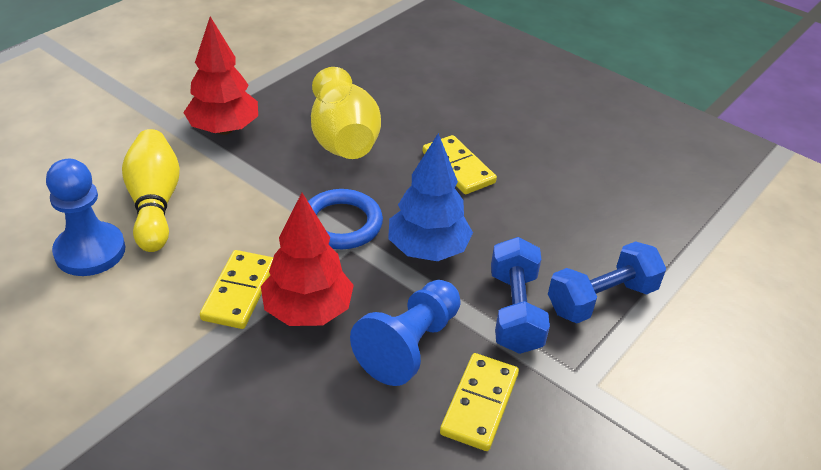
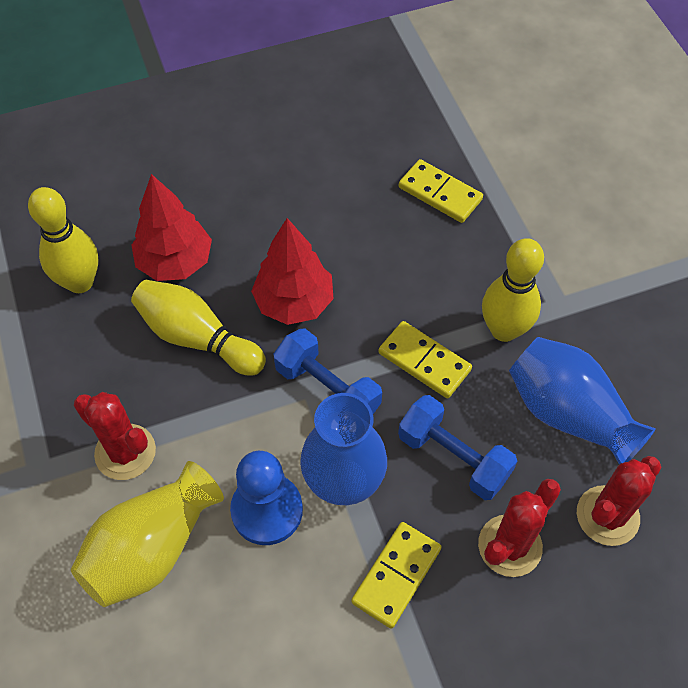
blue pawn: [46,159,125,276] [350,280,460,386] = 2 -> [230,451,303,545] = 1
blue ring: [308,189,383,249] = 1 -> none = 0
blue tree: [388,133,473,261] = 1 -> none = 0
blue vase: none = 0 -> [300,393,387,505] [509,337,656,465] = 2
red cactus: none = 0 -> [74,392,156,480] [478,479,561,577] [577,456,661,546] = 3
yellow bowling pin: [122,129,180,252] = 1 -> [28,187,98,293] [131,280,266,376] [482,238,544,342] = 3

